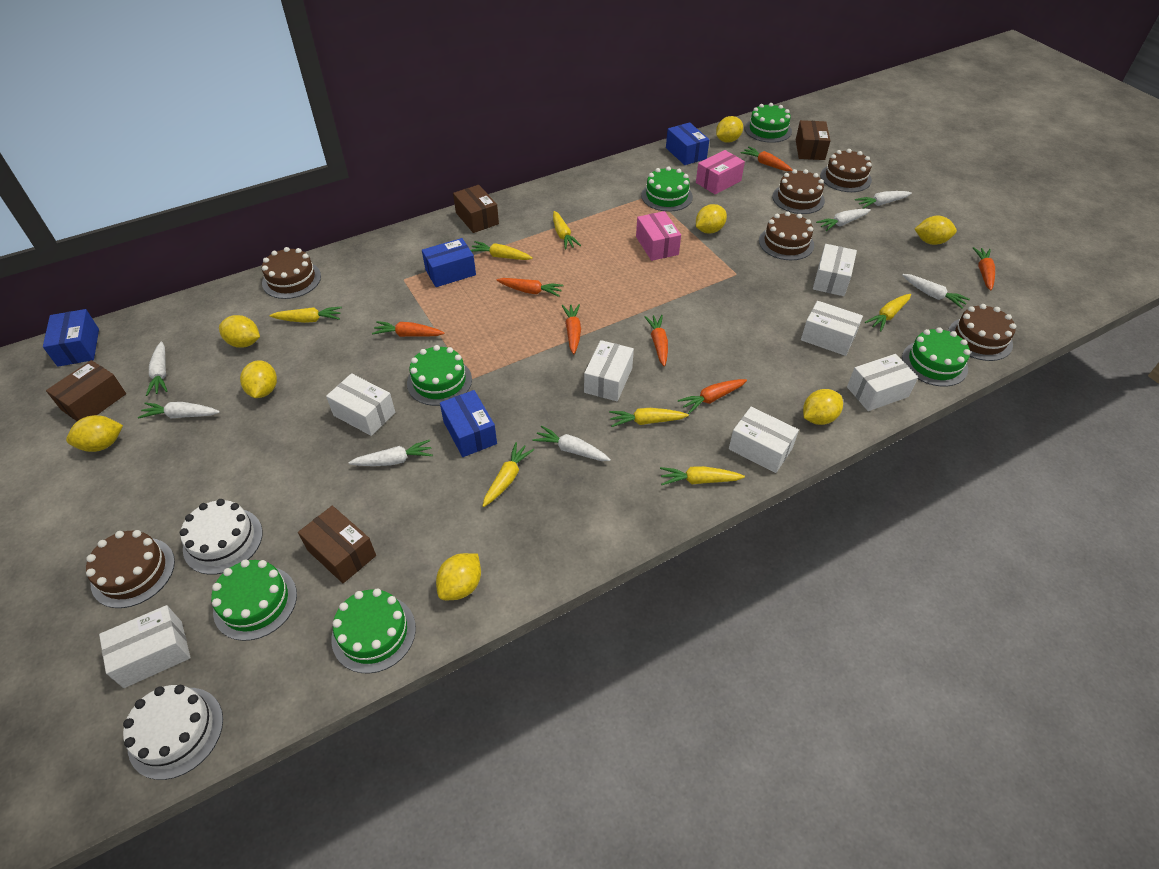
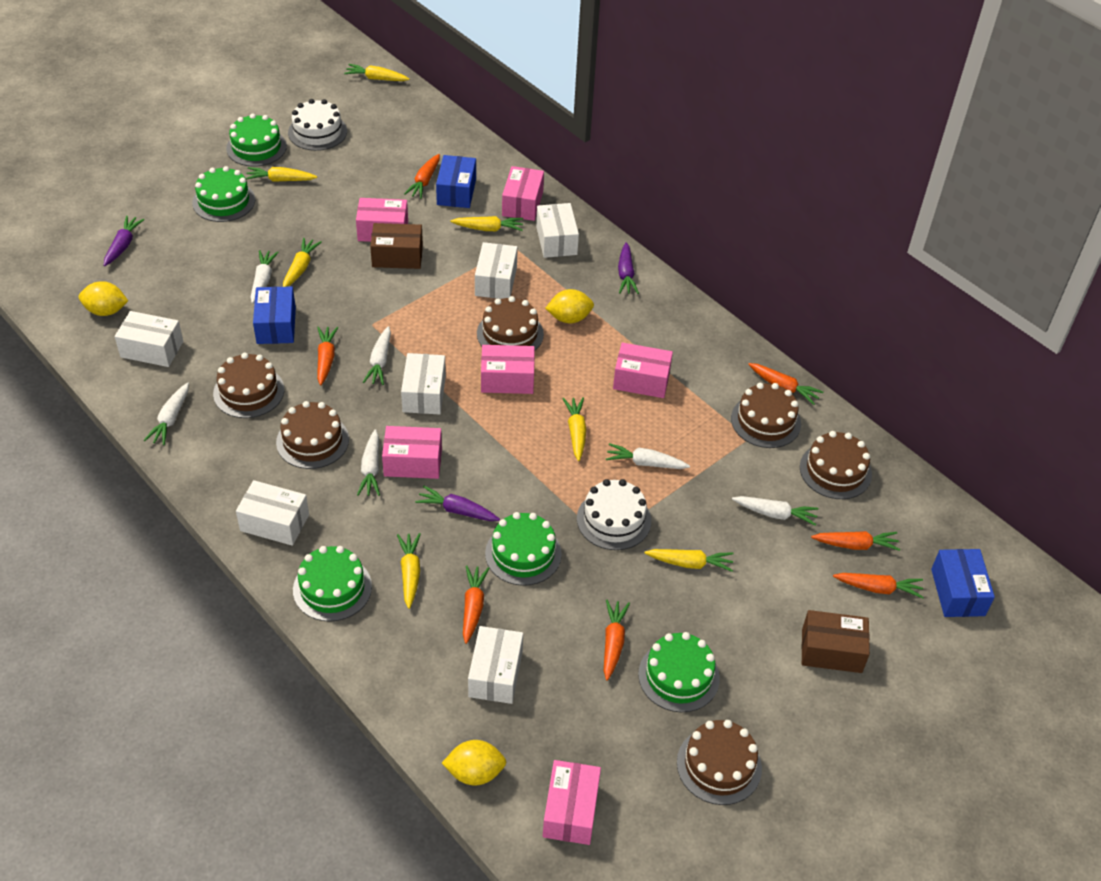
blue box: [43,309,99,367] [422,238,476,287] [440,390,497,457] [666,122,709,165] = 4 -> [253,286,296,344] [436,155,476,208] [931,549,995,617] = 3
brown box: [46,360,126,421] [298,506,376,583] [453,185,499,233] [796,120,831,160] = 4 -> [370,223,423,269] [802,610,870,673] = 2
green cake: [211,559,297,641] [331,589,416,673] [407,345,472,406] [641,166,693,212] [745,103,792,143] [902,327,971,387] = 6 -> [192,166,255,222] [226,113,287,167] [293,546,372,622] [485,512,562,586] [638,632,720,712] = 5
pink box: [636,211,681,261] [696,150,745,195] = 2 -> [356,198,408,242] [382,426,442,479] [481,345,535,394] [502,166,544,221] [543,760,601,845] [613,343,673,398] = 6
purple carrot: none = 0 -> [103,216,145,266] [415,486,500,521] [618,242,639,294] = 3
white box: [99,605,191,688] [326,373,395,436] [584,340,634,401] [729,407,799,473] [801,301,863,356] [813,244,857,296] [847,354,918,411] = 7 -> [115,311,183,367] [236,480,309,546] [401,353,446,415] [468,626,523,704] [475,242,518,299] [536,203,579,258] = 6
white carrot: [138,402,220,419] [146,341,168,396] [349,440,433,466] [532,425,611,461] [816,209,871,231] [855,191,912,209] [902,274,970,309] = 7 -> [144,383,189,445] [251,250,279,304] [357,429,380,496] [363,326,391,385] [606,443,690,469] [732,496,819,526] = 6
yellow lemon: [66,415,123,452] [219,315,260,348] [240,360,277,398] [436,553,481,600] [696,204,727,234] [716,116,743,143] [803,389,843,425] [915,216,957,245] = 8 -> [79,281,128,316] [442,740,506,786] [545,289,594,323] = 3

